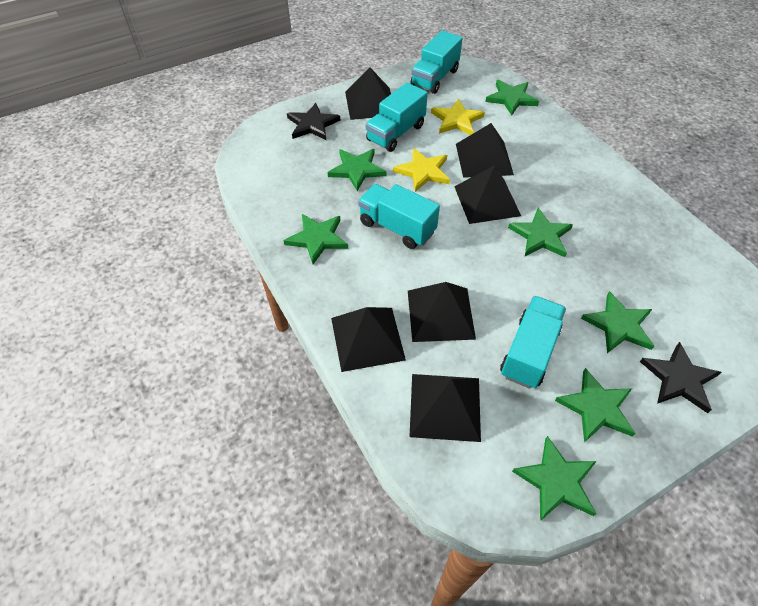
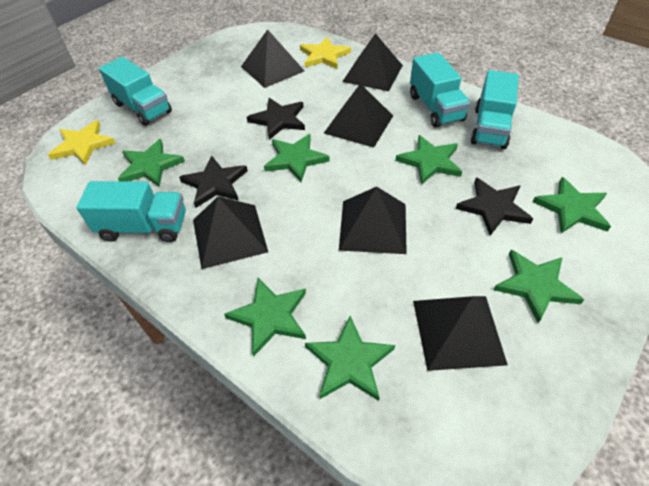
black star: [287,103,341,140] [640,342,721,413] = 2 -> [179,156,248,208] [247,98,305,140] [456,178,533,236] = 3

